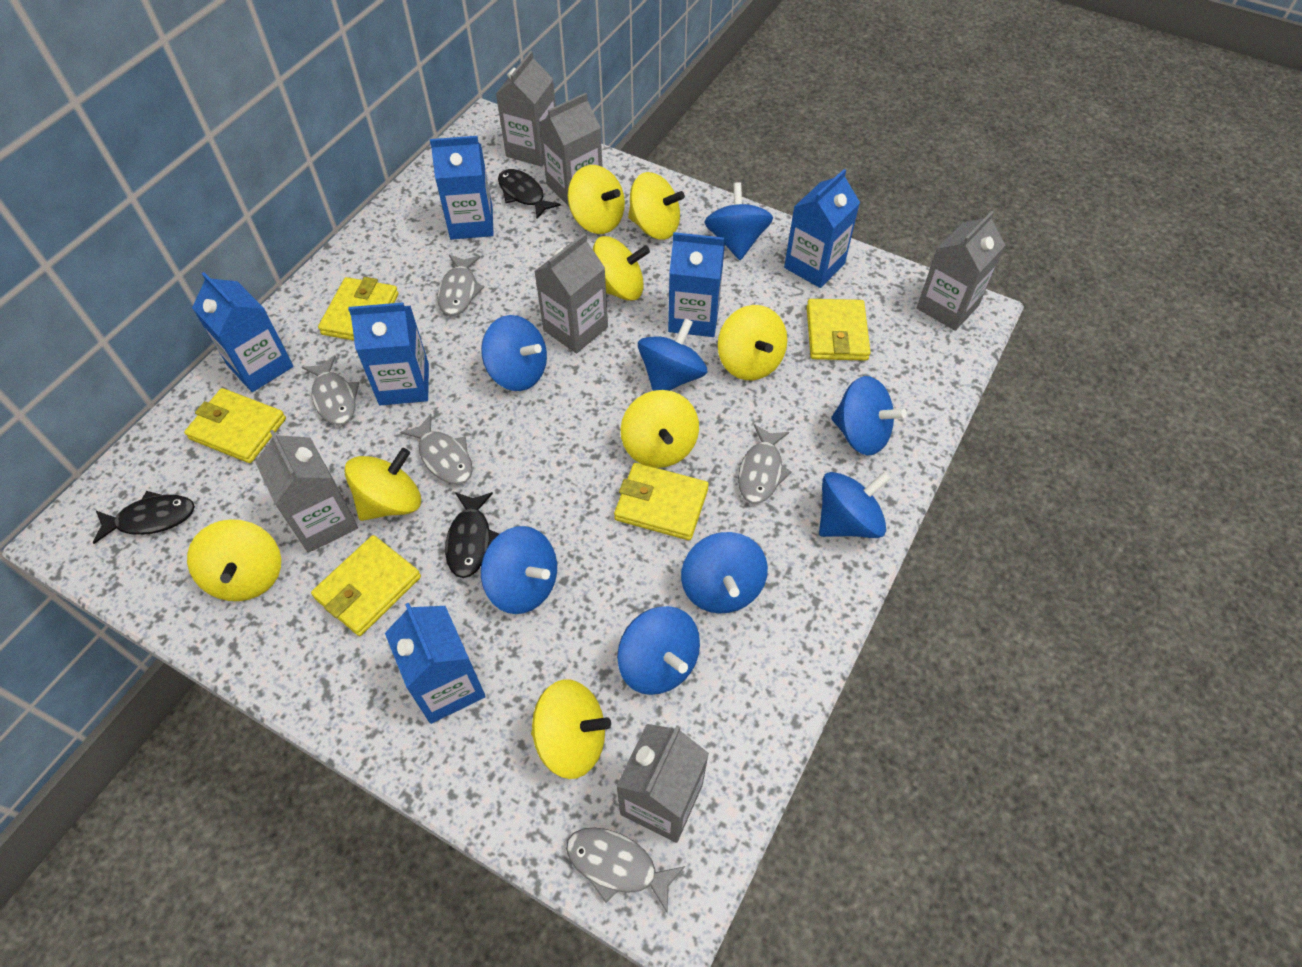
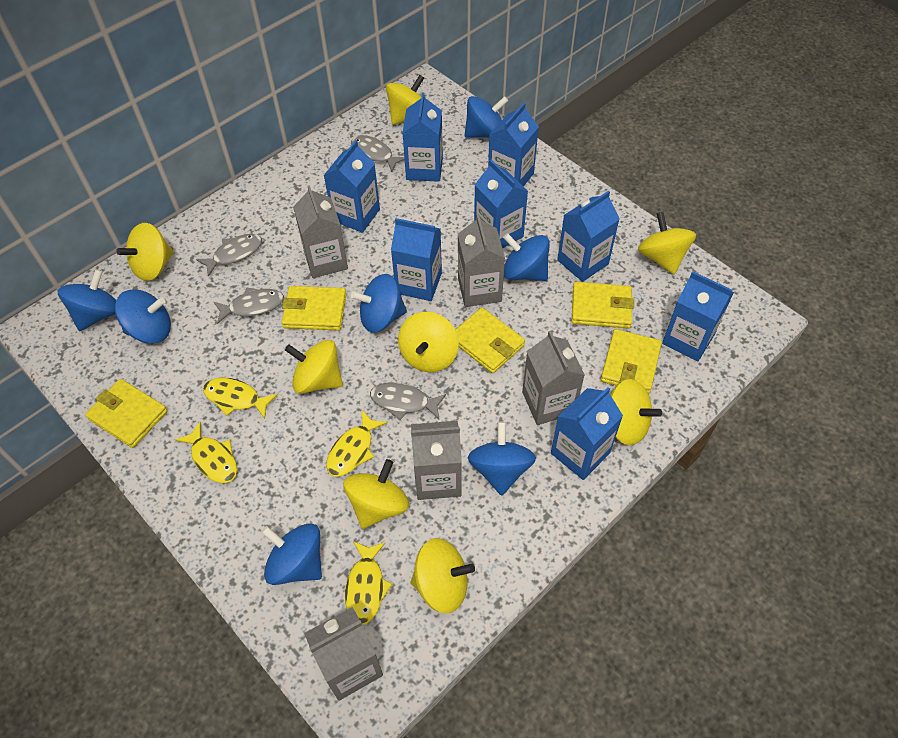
black fish: [93,491,195,544] [445,492,499,578] [498,169,561,219] = 3 -> none = 0
blue carton: [192,272,294,392] [348,302,429,405] [385,603,486,724] [430,136,494,240] [668,232,725,337] [784,169,860,288] = 6 -> [323,140,380,233] [391,218,442,301] [403,92,443,182] [474,159,528,249] [488,103,539,187] [551,387,623,480] [557,191,620,282] [662,271,734,362] = 8
blue spinning top: [481,315,547,391] [481,526,557,614] [617,606,700,695] [638,318,708,391] [681,532,768,613] [705,182,773,260] [819,471,891,538] [831,376,907,455] = 8 -> [58,269,116,331] [115,289,171,344] [261,523,322,585] [351,274,407,333] [464,96,508,138] [467,422,536,496] [503,233,550,281] = 7
grey carton: [255,430,358,553] [496,51,556,167] [534,233,608,354] [539,93,603,206] [616,724,709,843] [917,211,1005,331] = 6 -> [293,185,348,278] [304,607,383,701] [411,421,462,500] [458,214,505,307] [522,331,585,425] = 5
grey fish: [302,355,359,425] [400,414,473,484] [437,255,484,316] [566,827,685,914] [738,424,792,504] = 5 -> [196,234,262,277] [214,287,284,324] [351,135,405,172] [370,382,446,420] = 4
yellow fish: none = 0 -> [175,422,237,483] [203,377,278,419] [326,410,387,477] [345,541,392,625] = 4

